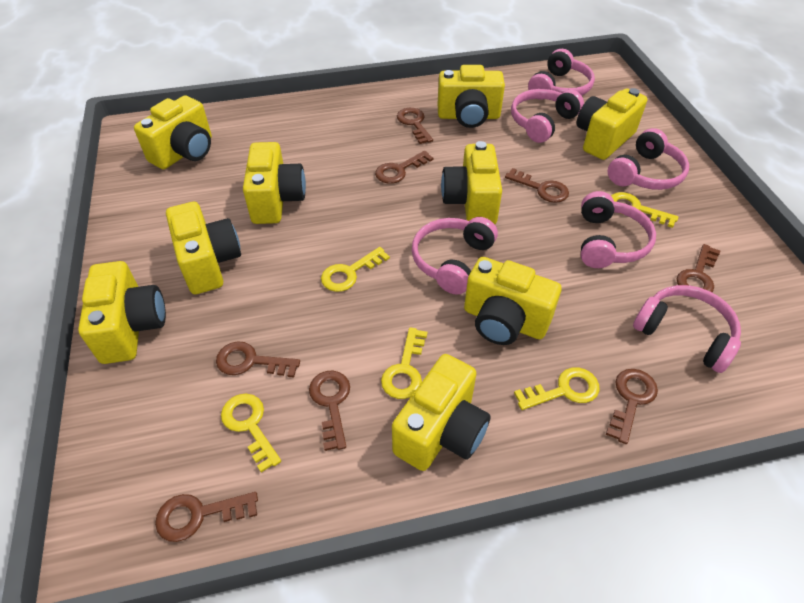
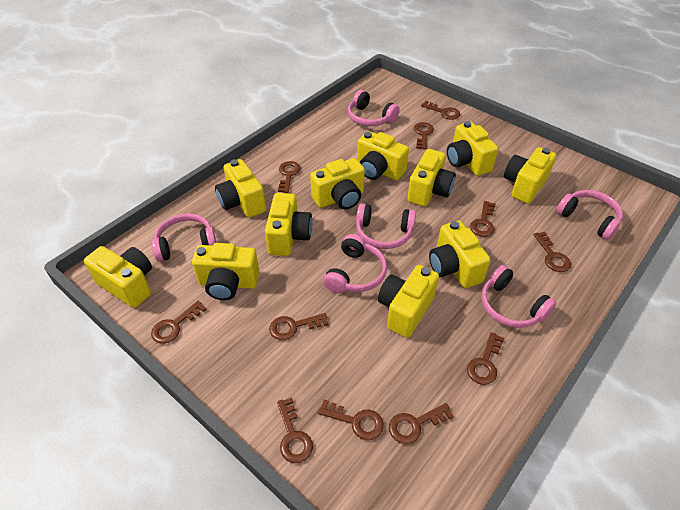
brown key: [155,492,258,542] [216,341,300,377] [309,371,350,451] [375,151,433,184] [397,108,433,144] [505,168,569,203] [606,369,658,444] [677,244,720,292] = 8 -> [151,301,206,344] [269,313,329,340] [277,397,313,463] [278,161,301,193] [318,400,384,440] [389,403,454,444] [414,122,434,150] [421,101,460,120] [467,332,504,385] [470,201,496,237] [533,232,571,272] = 11
yellow camera: [78,261,166,364] [134,95,212,169] [166,202,241,294] [243,142,306,224] [392,354,491,471] [437,65,505,128] [441,141,502,224] [464,257,561,345] [577,88,647,160] = 9 -> [84,246,152,308] [192,243,260,300] [215,159,266,218] [265,193,312,256] [310,158,365,209] [357,131,409,180] [378,265,439,338] [407,149,456,207] [429,220,490,288] [447,121,498,176] [504,147,556,204] = 11
yellow key: [221,394,281,473] [321,247,390,292] [381,327,428,399] [514,367,600,410] [611,192,678,228] = 5 -> none = 0

